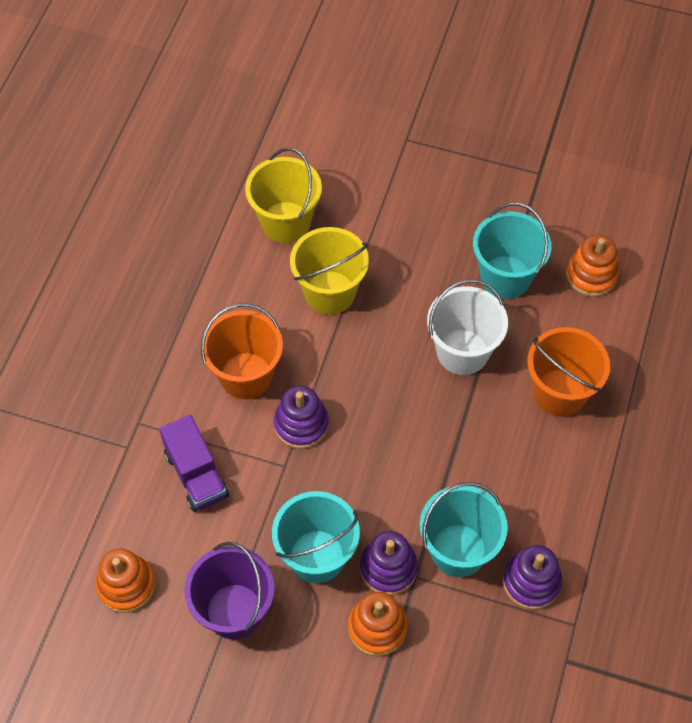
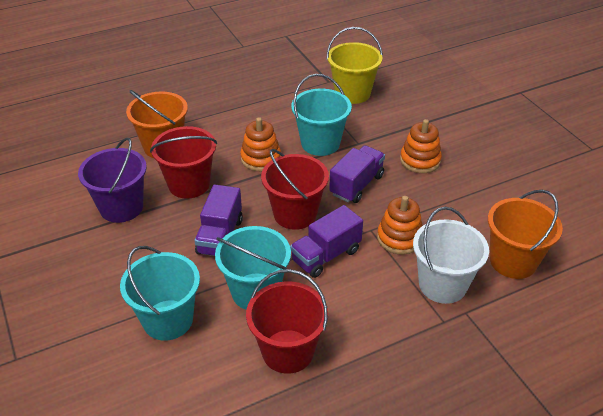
purple stacking toy: [274,386,329,449] [360,531,418,596] [503,545,562,610] = 3 -> none = 0
purple truck: [159,415,229,512] = 1 -> [194,185,243,256] [290,205,363,278] [329,145,385,203] = 3
red bucket: none = 0 -> [150,126,217,198] [246,269,328,374] [261,149,329,230] = 3
yellow bucket: [245,148,322,243] [290,227,369,315] = 2 -> [326,27,383,104] = 1

